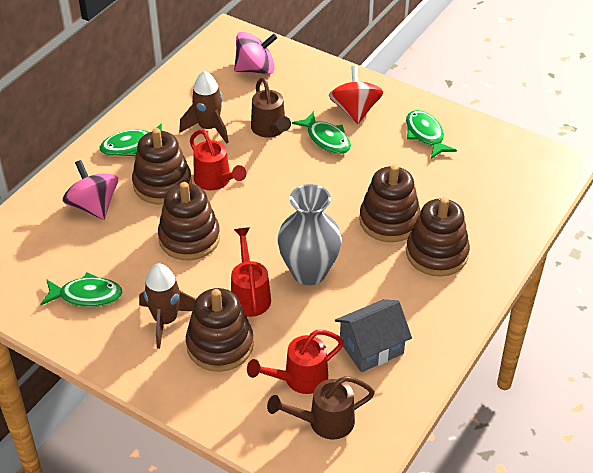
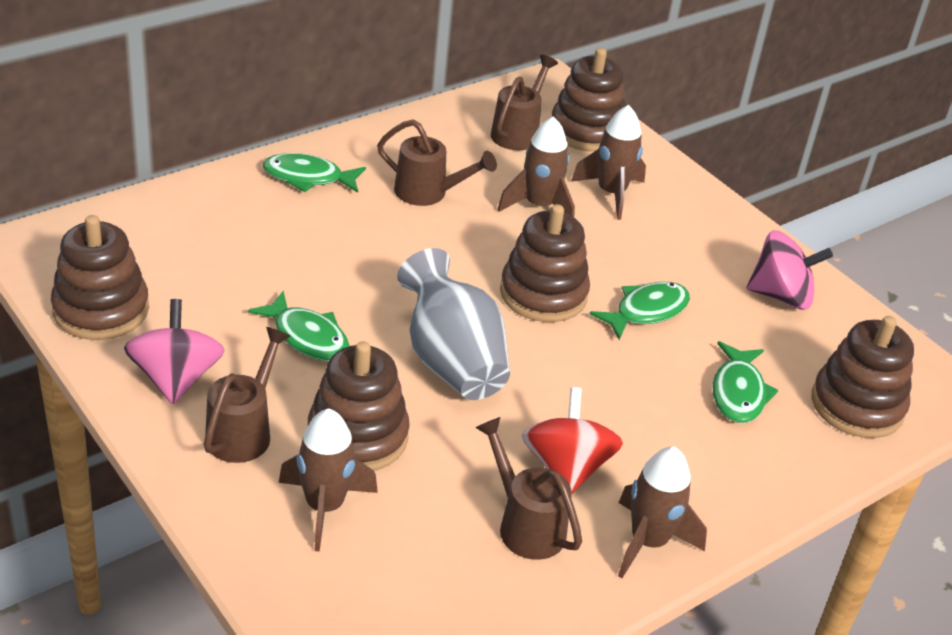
brown rocket: [139,263,196,349] [179,71,229,144] = 2 -> [279,408,378,552] [497,116,575,217] [571,105,646,220] [618,446,707,578] = 4
brown watering can: [251,77,291,137] [267,376,375,440] = 2 -> [204,327,290,463] [377,119,497,206] [475,417,582,560] [491,55,558,150] = 4
grey house: [335,300,412,372] = 1 -> none = 0
red watering can: [190,129,247,190] [231,227,271,317] [247,330,344,394] = 3 -> none = 0

